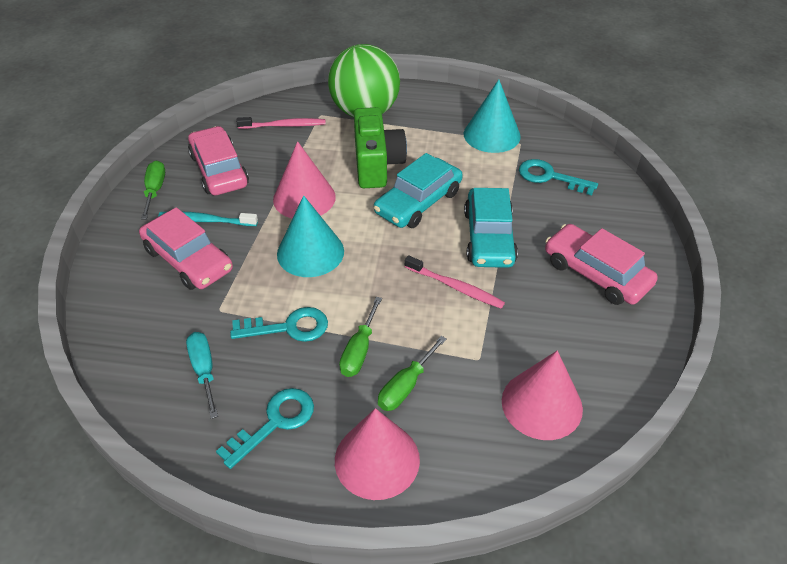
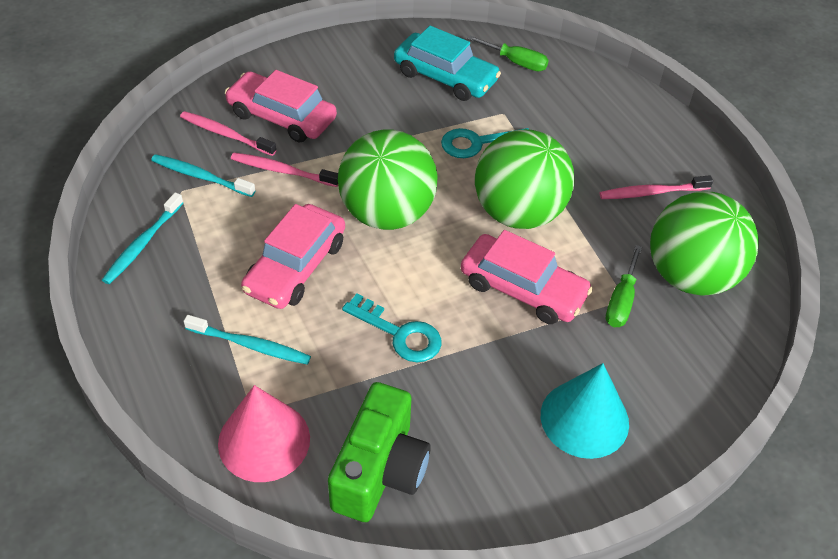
green ball: [328,44,400,117] = 1 -> [338,130,438,230] [475,129,575,229] [650,192,759,296] = 3
green screwdriver: [141,161,165,220] [339,297,382,377] [378,336,446,411] = 3 -> [467,35,549,71] [606,245,642,327] = 2
pink cone: [273,141,336,218] [335,408,420,500] [502,351,583,440] = 3 -> [218,385,310,482] = 1
pink toothbrush: [236,117,325,129] [405,255,505,309] = 2 -> [180,111,276,156] [231,153,338,187] [599,175,713,199] = 3
turquoise car: [374,153,463,228] [464,188,518,268] = 2 -> [394,26,501,101] = 1
turquoise cone: [277,195,344,277] [464,79,521,153] = 2 -> [541,363,629,459] = 1
turquoise key: [216,388,314,469] [230,307,328,342] [519,159,598,195] = 3 -> [342,294,441,362] [441,128,529,158] = 2
turquoise screwdriver: [186,332,218,419] = 1 -> none = 0
turquoise toothbrush: [158,212,258,226] = 1 -> [102,192,183,284] [151,154,255,197] [183,315,311,365] = 3

